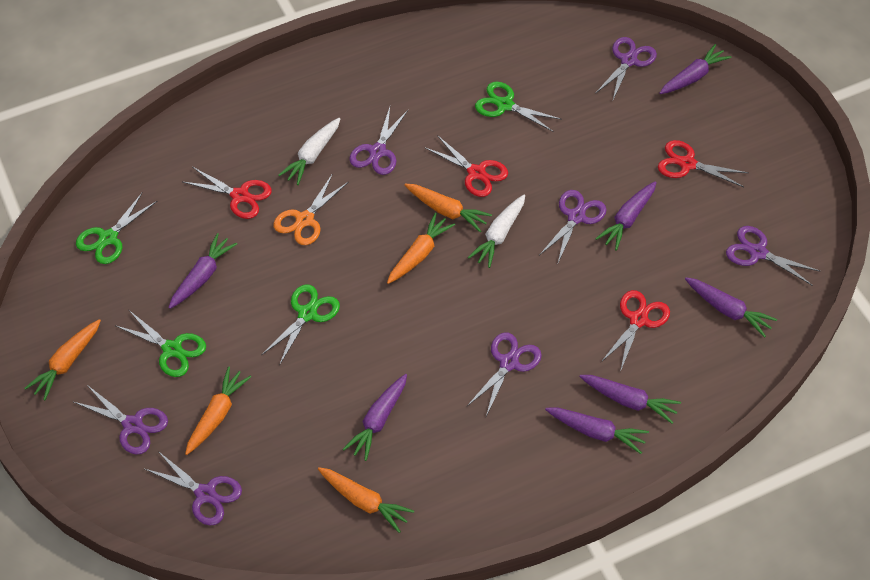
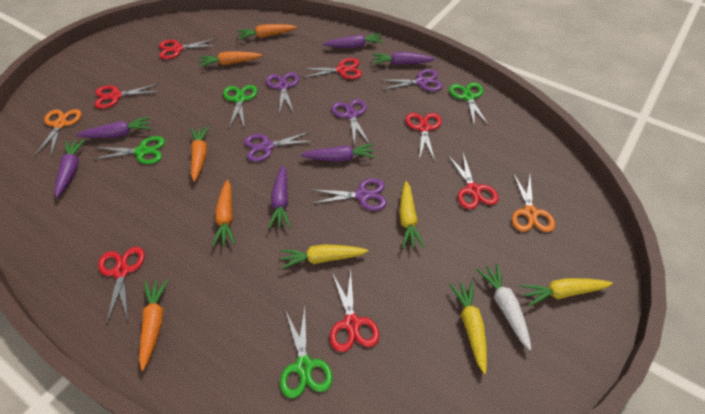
orange scissors: [273,173,348,245] = 1 -> [35,109,82,156] [512,173,555,232] = 2
purple carrot: [168,233,237,309] [343,374,407,461] [545,407,649,454] [579,375,681,424] [595,181,657,251] [659,44,731,94] [685,277,777,338] = 7 -> [54,139,85,198] [76,117,151,138] [268,165,290,229] [300,144,376,162] [323,33,384,48] [372,52,436,65] = 6
purple scissors: [74,385,168,455] [145,450,242,525] [349,107,408,175] [467,332,542,416] [540,190,607,265] [595,37,657,102] [726,226,821,286] = 7 -> [244,131,315,162] [266,72,299,114] [311,178,387,211] [332,99,369,146] [380,69,443,91] = 5
red scissors: [183,167,272,219] [424,135,508,197] [601,290,670,372] [658,140,749,187] = 4 -> [95,83,159,109] [98,247,145,325] [159,39,217,59] [301,58,362,79] [330,269,379,352] [406,113,442,161] [448,153,499,209] = 7
white carrot: [278,118,340,185] [468,195,525,268] = 2 -> [476,263,531,350] = 1
yellow carrot: none = 0 -> [280,244,368,269] [399,181,424,248] [449,281,487,374] [520,278,613,306] = 4

